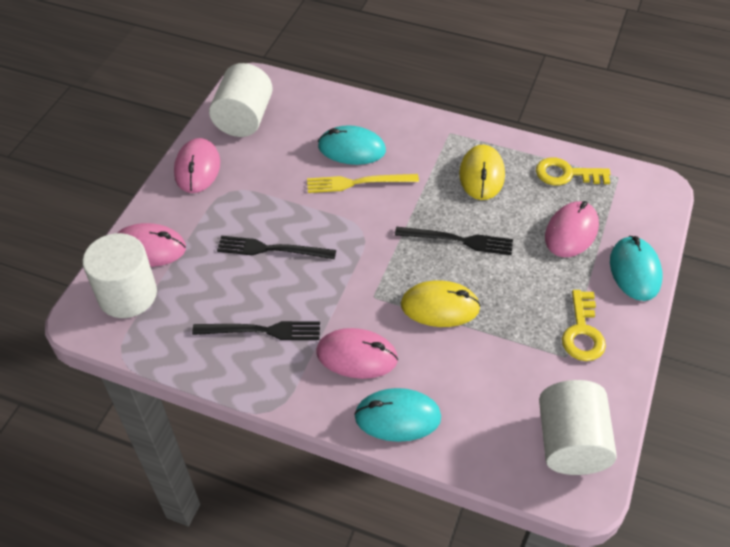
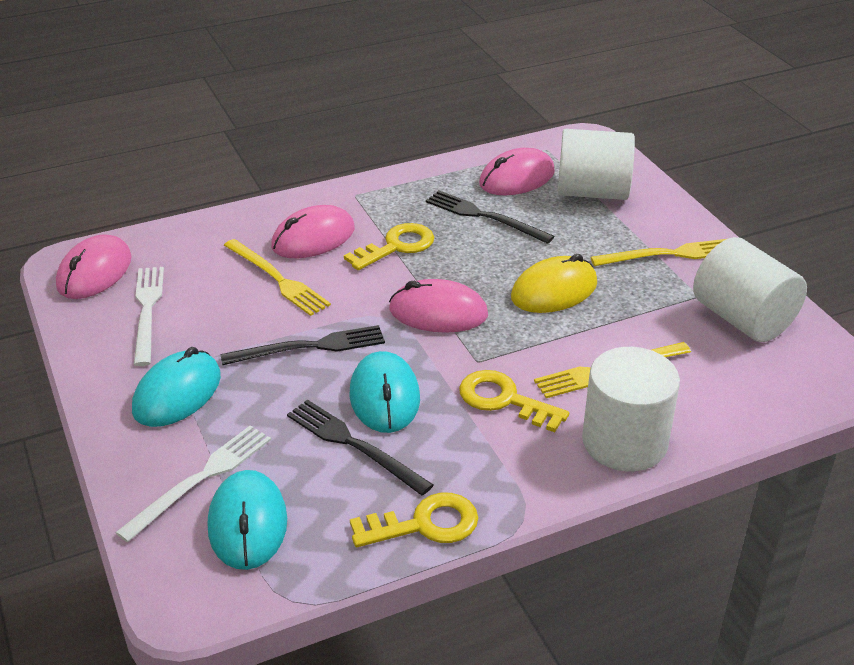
white fork: none = 0 -> [115,425,271,542] [134,267,164,366] = 2
yellow fork: [307,174,419,193] = 1 -> [224,239,331,316] [534,342,691,398] [590,239,726,266] = 3
yellow key: [536,157,611,185] [562,290,606,361] = 2 -> [344,223,434,270] [350,493,478,547] [459,370,569,432] = 3
yellow mouse: [401,280,481,327] [459,145,505,200] = 2 -> [511,254,597,313] = 1

